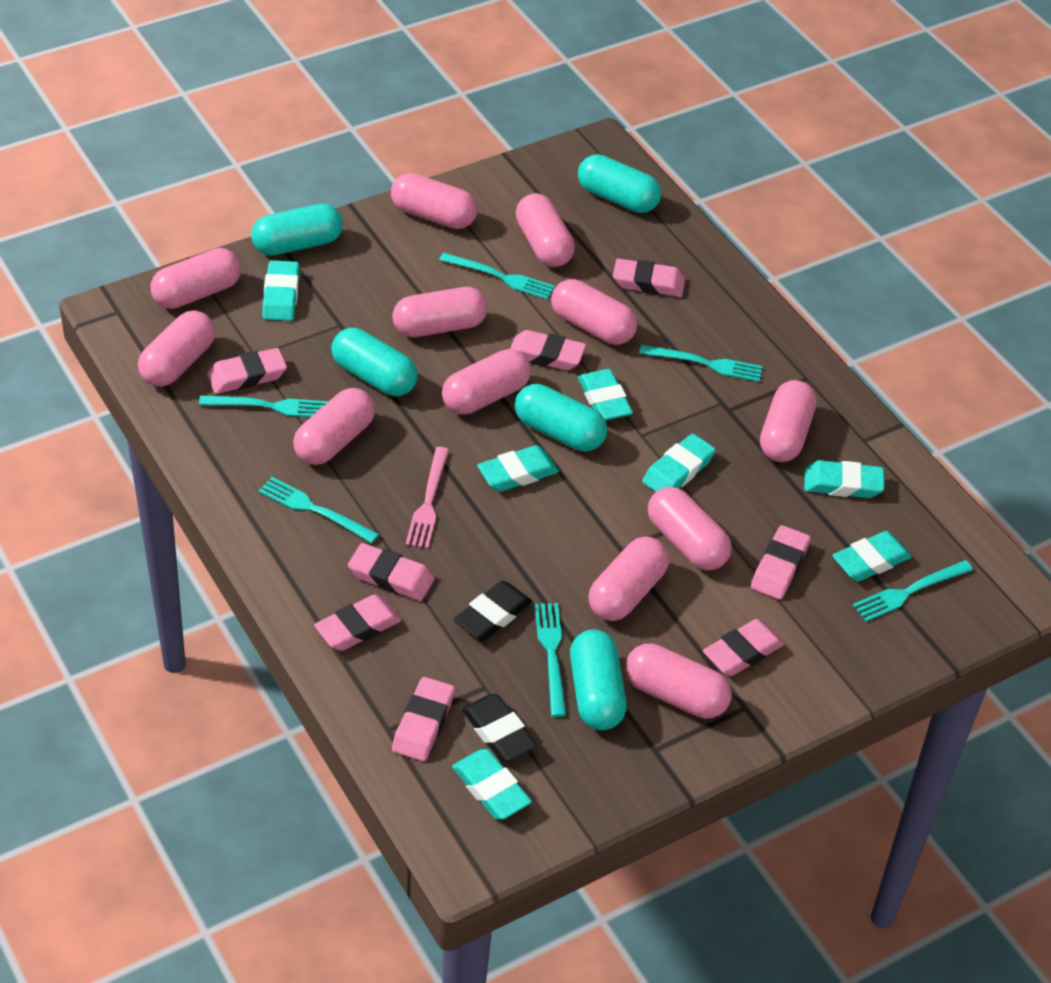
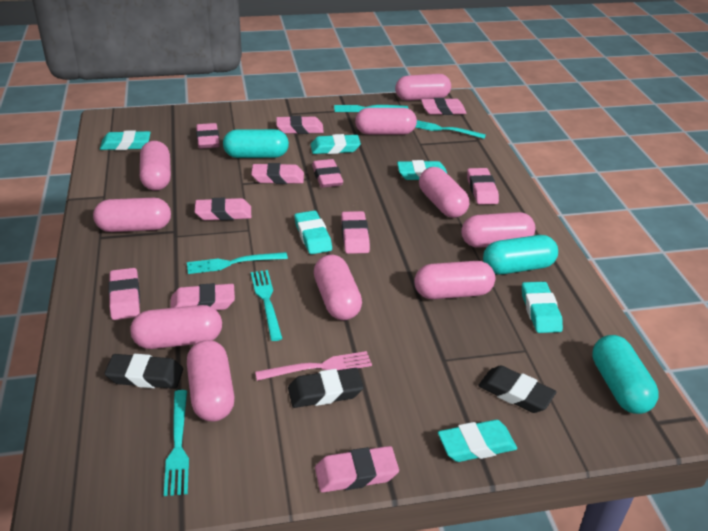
black eraser: [453,581,532,641] [461,694,537,762] = 2 -> [104,354,183,389] [288,368,364,408] [478,366,556,413] = 3
pink capsule: [138,311,215,387] [151,248,241,309] [293,388,375,465] [391,173,477,229] [392,287,488,337] [442,349,531,415] [516,193,575,267] [551,279,637,345] [588,536,669,621] [625,643,732,719] [648,487,732,570] [760,380,816,462] = 12 -> [93,198,171,232] [130,305,222,349] [140,141,171,191] [187,340,234,422] [314,255,362,320] [355,108,417,135] [395,74,451,101] [414,261,495,299] [419,167,469,218] [461,212,536,248] = 10
pink eraser: [207,348,287,394] [314,595,402,651] [348,543,435,601] [392,677,455,761] [510,330,586,370] [613,258,685,297] [703,619,784,676] [751,525,811,600] = 8 -> [108,268,140,320] [170,283,235,310] [195,198,251,221] [196,123,220,149] [251,163,304,184] [276,116,324,134] [312,159,343,188] [315,446,399,493] [341,211,370,254] [421,98,467,115] [467,168,499,205] = 11
turquoise capsule: [251,204,343,256] [331,328,418,396] [515,384,607,451] [570,629,627,730] [578,154,661,213] = 5 -> [223,129,289,158] [483,235,558,275] [592,335,659,414] = 3
turquoise eraser: [262,260,299,321] [452,749,532,820] [477,445,559,492] [578,369,633,421] [642,434,716,492] [804,460,884,498] [832,531,912,582] = 7 -> [100,130,151,150] [294,210,332,254] [311,134,361,154] [397,160,447,180] [438,420,517,462] [522,282,563,333] = 6
turquoise fork: [199,395,328,417] [259,477,379,543] [439,253,555,300] [534,603,566,717] [639,345,763,382] [853,560,973,621] = 6 -> [164,390,189,496] [187,252,288,274] [251,270,283,341] [334,105,408,112] [415,120,486,139] = 5

